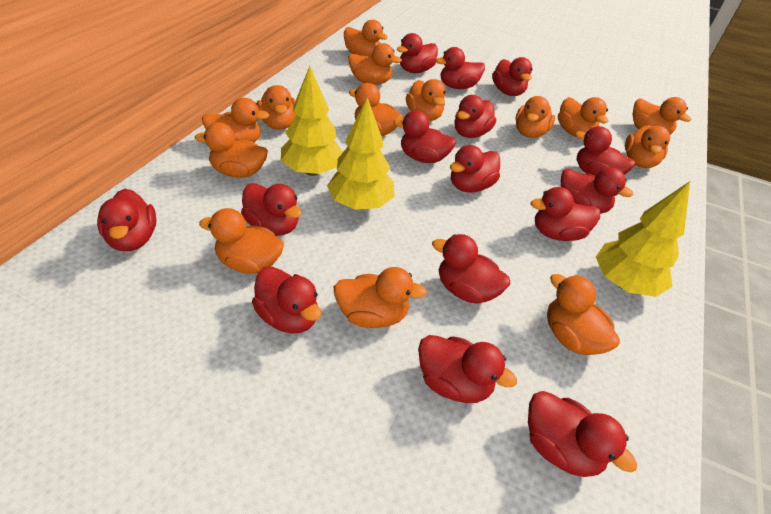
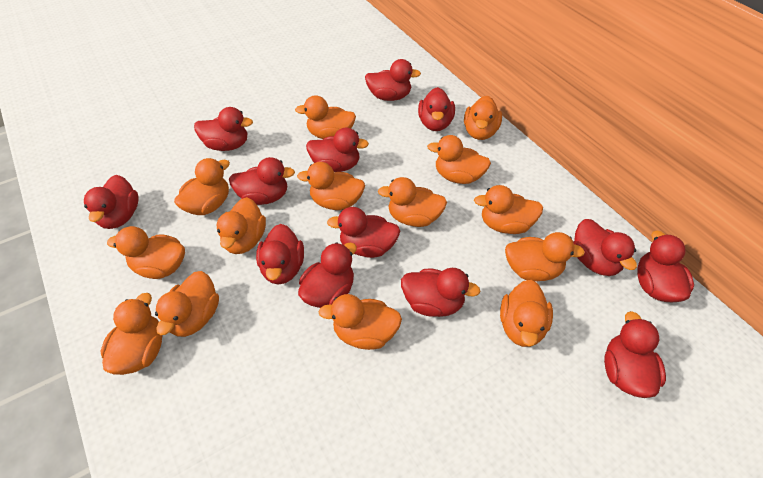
red duck: [97,189,157,251] [241,183,302,236] [252,266,321,334] [393,110,456,163] [397,33,438,73] [418,335,517,403] [432,234,510,303] [435,47,485,89] [450,145,500,193] [454,95,496,138] [492,57,533,96] [528,391,637,477] [531,187,600,241] [561,167,633,214] [575,126,635,176] = 15 -> [84,175,139,229] [194,107,253,151] [229,157,295,205] [256,224,304,284] [298,242,357,308] [306,128,369,172] [327,207,400,258] [365,59,421,101] [401,268,481,317] [418,87,455,131] [573,219,637,276] [604,311,666,398] [637,230,694,302] = 13
yellow tree: [281,66,343,176] [327,98,395,210] [596,181,690,297] = 3 -> none = 0

